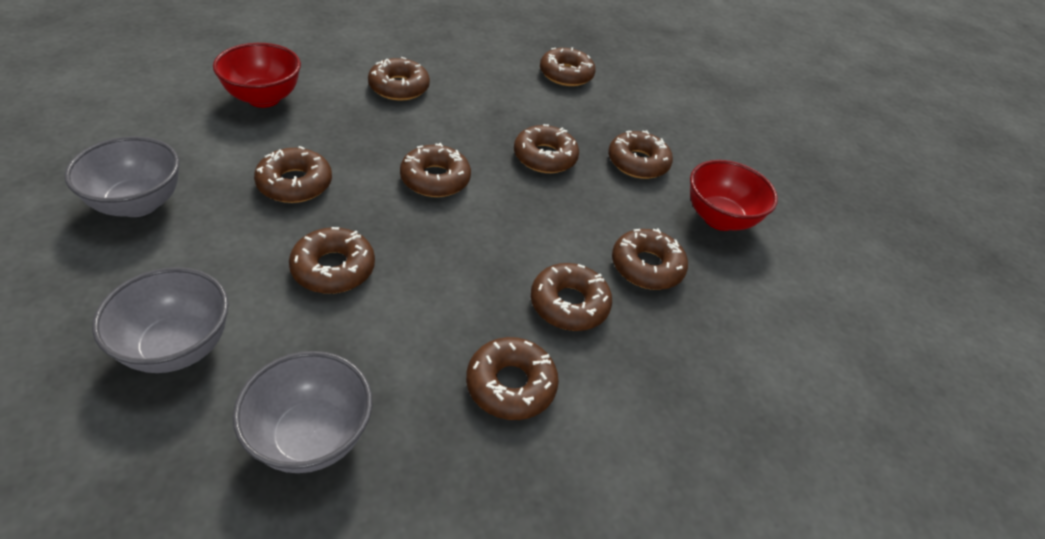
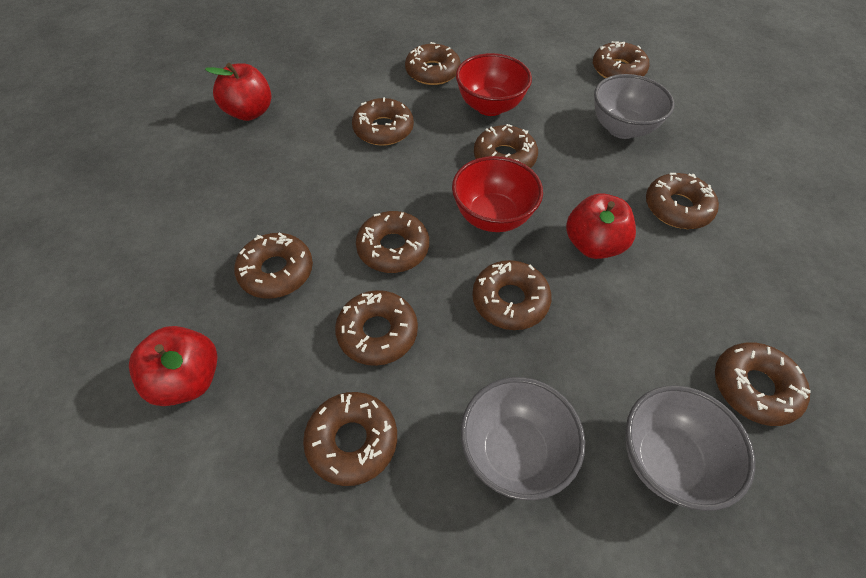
brown donut: [254,146,332,203] [289,227,375,294] [368,57,430,101] [400,143,471,197] [466,337,559,420] [514,124,579,173] [531,263,612,331] [540,47,595,86] [608,130,673,179] [612,228,688,290] = 10 -> [234,232,313,298] [303,392,397,486] [335,290,418,366] [352,97,414,146] [356,211,429,273] [405,42,461,85] [472,260,552,330] [474,124,538,168] [593,41,650,78] [646,173,719,229] [715,342,811,426] = 11
red apple: none = 0 -> [129,326,218,406] [205,63,271,121] [566,193,636,259] = 3

